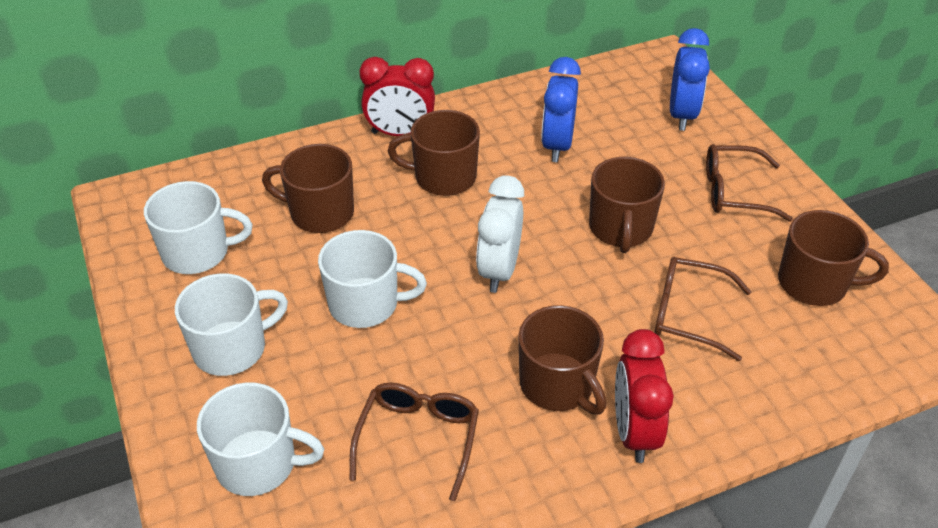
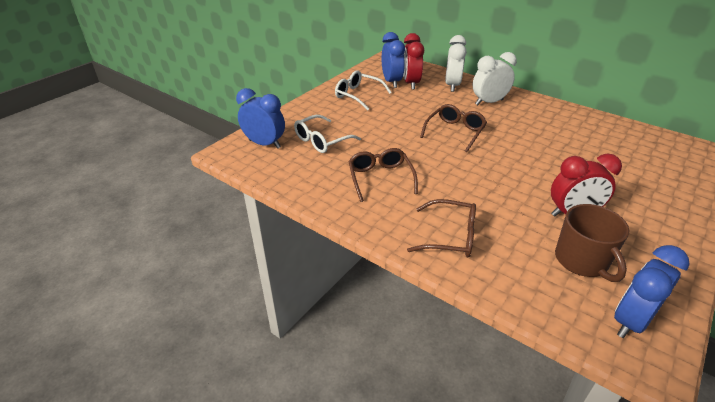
blue clock: [541,57,581,162] [670,28,710,131] = 2 -> [236,88,285,149] [382,32,405,88] [614,245,690,338] = 3
brown mug: [262,144,354,233] [388,110,480,196] [518,305,606,414] [589,157,665,253] [778,210,889,306] = 5 -> [555,204,630,282] = 1
white clock: [476,175,524,293] = 1 -> [445,35,467,92] [472,52,517,105] = 2
white glasses: none = 0 -> [294,115,361,153] [335,70,392,110] = 2
white mug: [144,181,252,274] [175,273,288,376] [197,382,324,496] [318,230,427,328] = 4 -> none = 0

